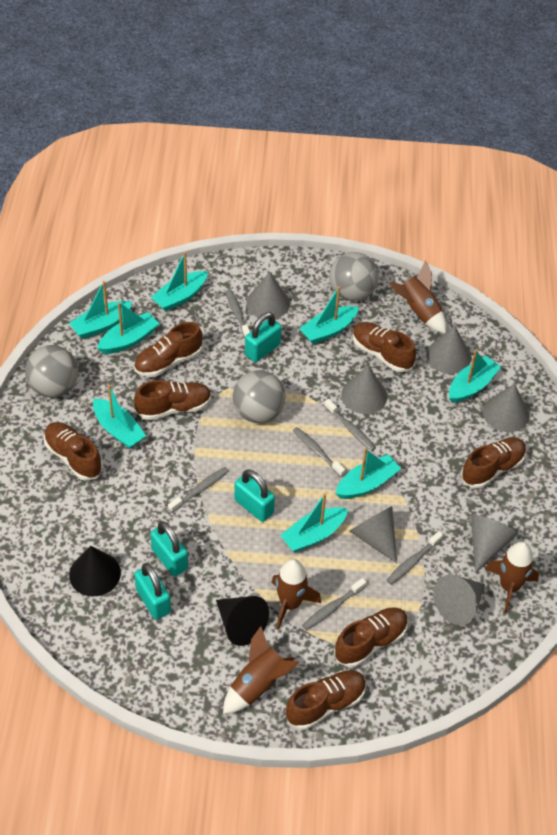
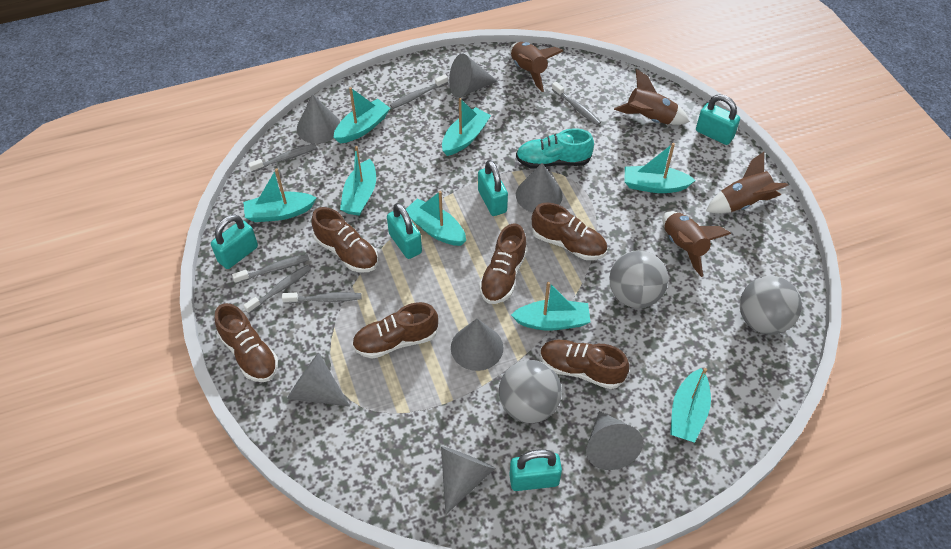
black cone: [69,546,121,597] [216,596,269,646] = 2 -> none = 0
brown shoe: [44,422,103,481] [134,322,203,377] [134,380,212,420] [286,670,366,730] [334,607,408,667] [353,322,416,372] [461,437,526,488] = 7 -> [215,303,278,382] [311,207,378,272] [352,302,438,359] [479,223,527,304] [532,202,607,260] [540,340,629,389] = 6
turquoise padlock: [134,563,171,620] [150,521,188,576] [234,469,275,522] [245,312,281,362] = 4 -> [211,215,258,269] [387,203,422,259] [478,160,508,216] [509,449,562,491] [696,94,740,145] = 5
turquoise shoe: none = 0 -> [516,128,594,168] = 1

